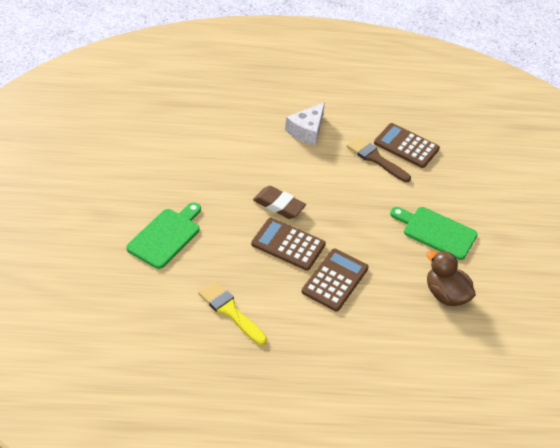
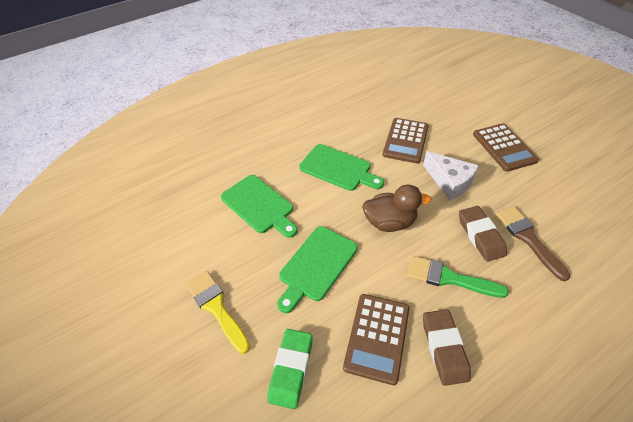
brown eraser: [253,186,306,219] = 1 -> [423,309,471,386] [459,206,507,262] = 2
green brush: none = 0 -> [407,256,509,298] = 1
green cutting board: [126,203,201,269] [390,207,477,260] = 2 -> [221,175,298,238] [277,226,358,313] [299,144,384,191] = 3
green eraser: none = 0 -> [268,329,313,409] = 1

